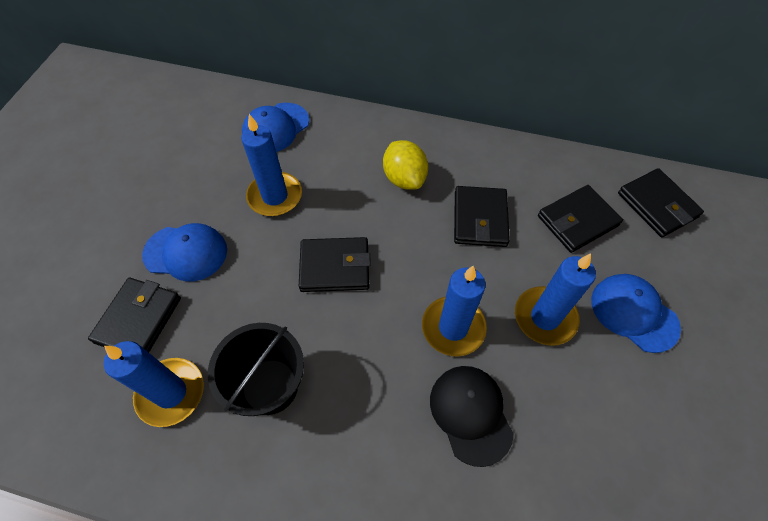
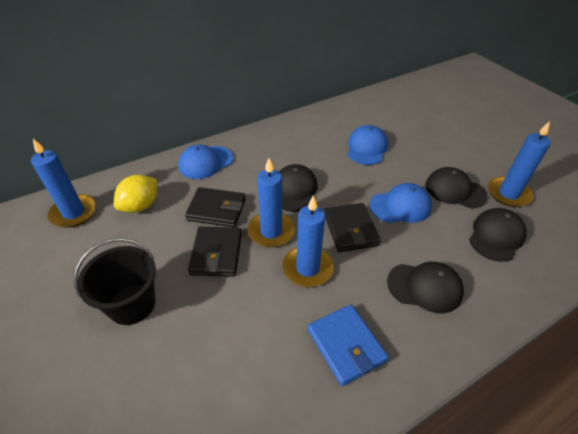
black cap: [430,366,514,467] = 1 -> [279,164,318,212] [387,262,464,313] [425,167,488,209] [469,208,527,262] = 4
black wallet: [88,277,181,352] [299,237,371,292] [454,186,510,247] [538,185,623,253] [618,168,704,237] = 5 -> [185,187,246,227] [188,227,242,277] [324,203,381,252] = 3
blue wallet: none = 0 -> [308,304,388,386] = 1

